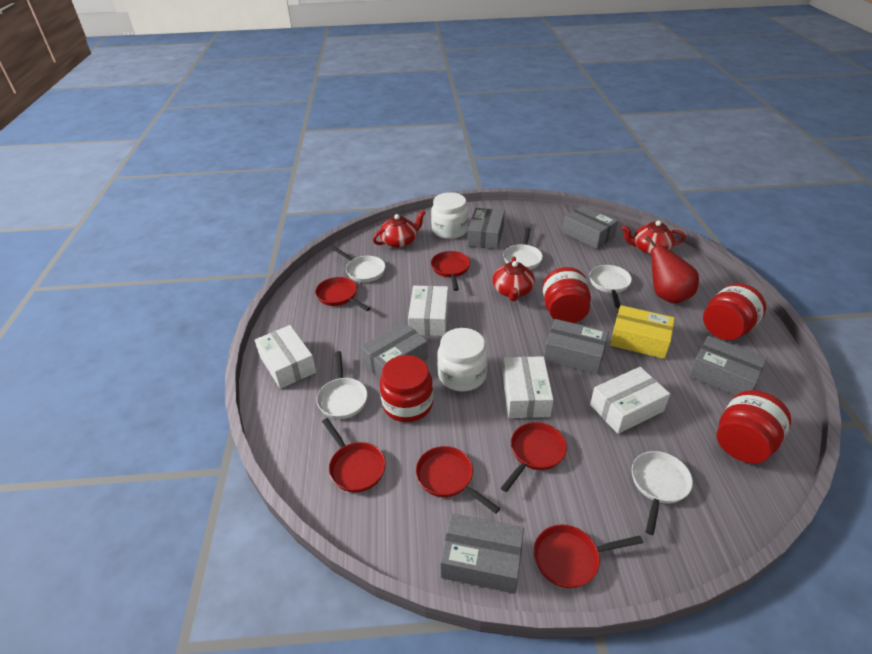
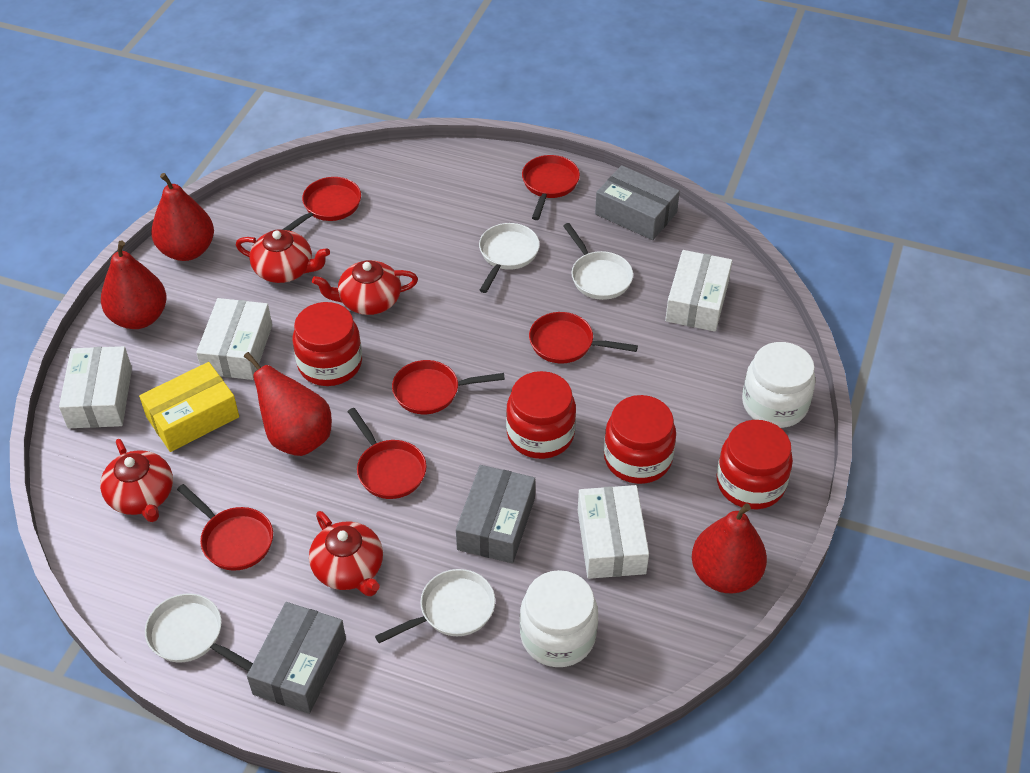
grey box: [360,322,428,379] [440,514,524,594] [468,208,505,249] [544,319,609,374] [562,205,618,249] [689,336,767,396] = 6 -> [247,602,346,714] [456,465,535,563] [595,165,680,240] = 3
red pear: [645,236,699,304] = 1 -> [101,241,166,329] [151,173,214,261] [244,352,332,456] [692,504,767,593] = 4
red teapot: [373,210,426,248] [492,257,535,301] [622,220,686,255] = 3 -> [100,439,173,522] [236,229,330,283] [309,511,383,596] [312,260,418,315] = 4
white pan: [316,351,368,419] [332,247,385,282] [503,227,543,270] [590,265,632,308] [632,451,693,535] = 5 -> [145,593,253,672] [375,569,495,643] [479,223,540,293] [563,223,633,300] = 4

